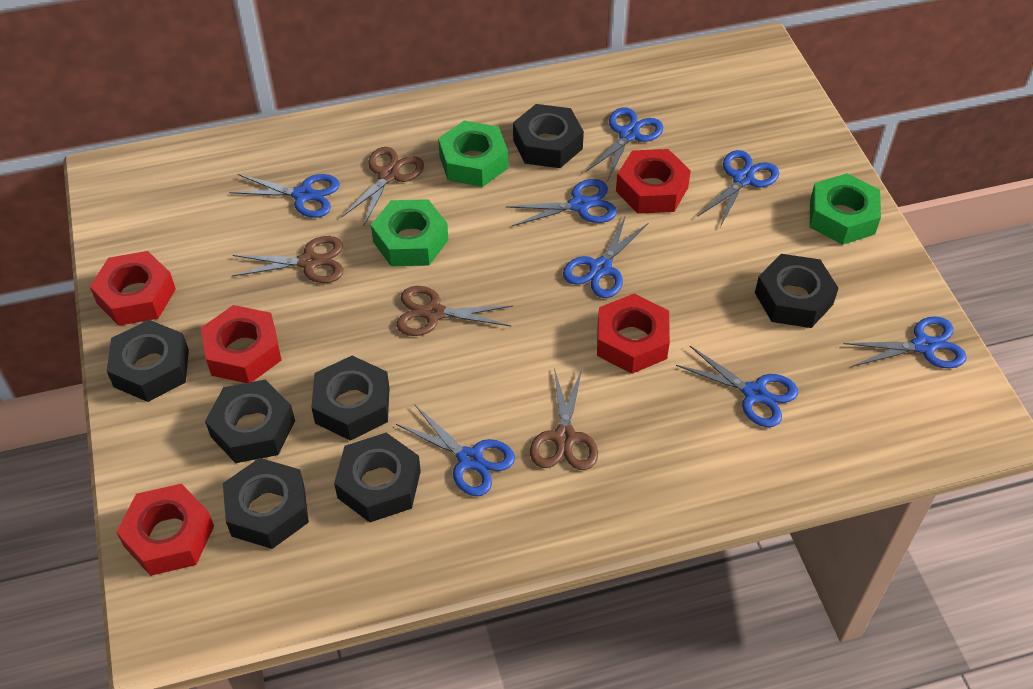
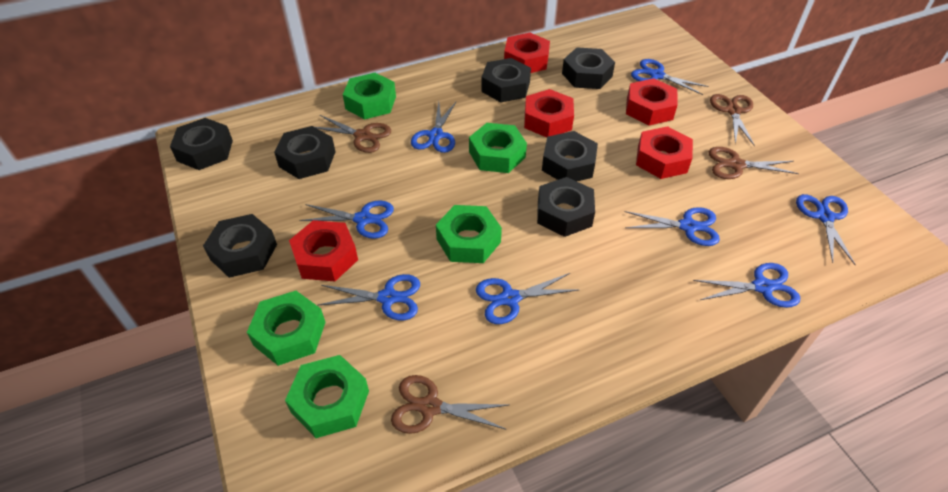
green nut: [371,199,448,266] [438,120,508,187] [810,173,881,245] = 3 -> [247,291,326,366] [285,355,369,438] [343,73,396,119] [436,205,502,263] [469,123,527,173] = 5

